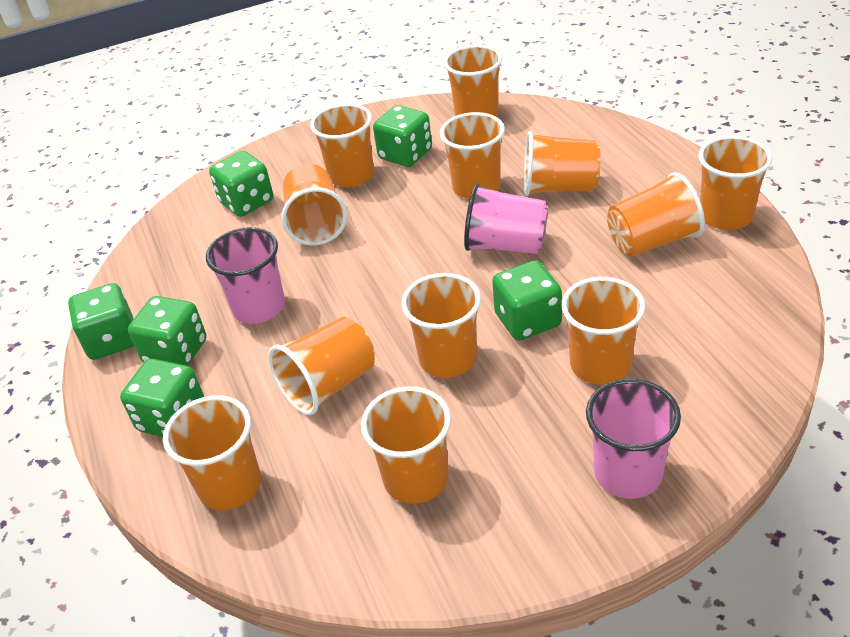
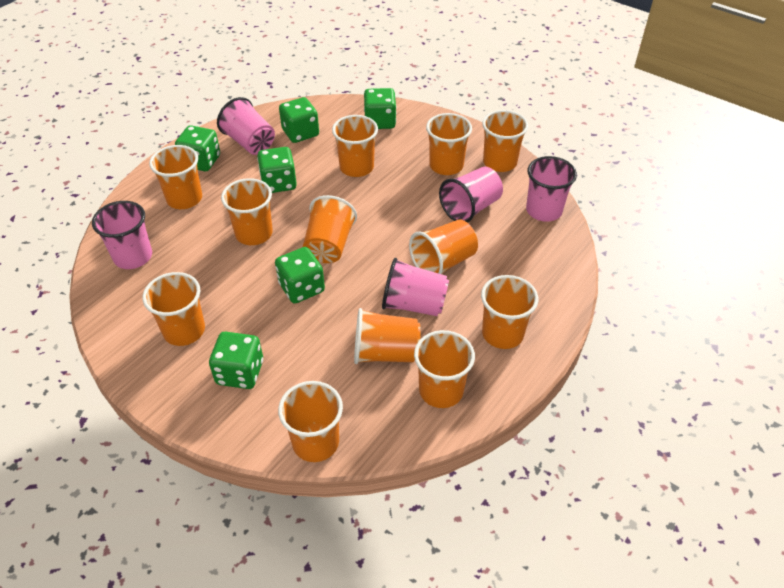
pink cup: [206,227,285,324] [464,183,549,254] [586,379,681,499] = 3 -> [92,201,152,269] [217,97,275,155] [382,258,449,316] [439,167,503,223] [526,156,577,222] = 5

